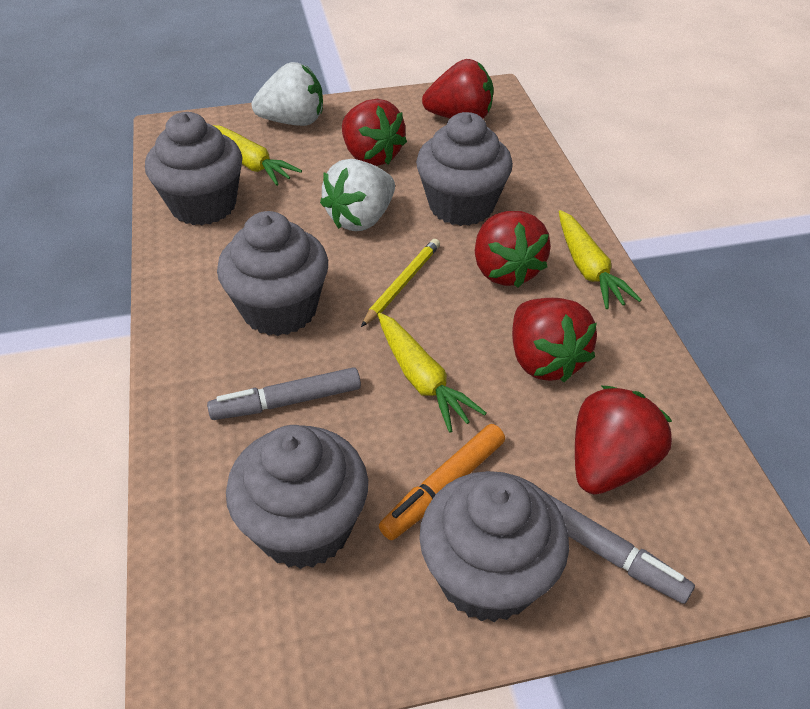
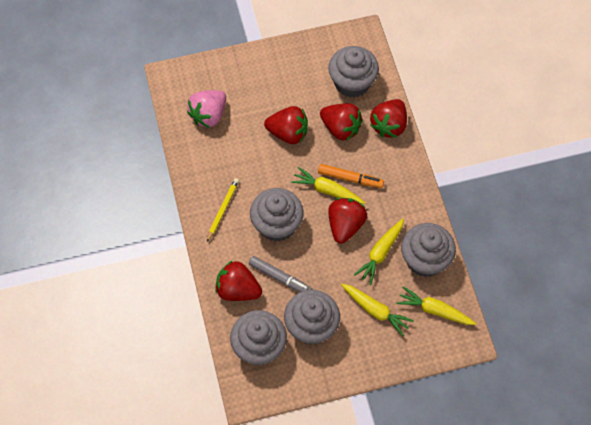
grey marker: [207,367,361,420] [545,492,695,604] = 2 -> [249,256,312,292] = 1
pink strawberry: none = 0 -> [187,90,226,128] = 1
white strawberry: [252,62,323,126] [320,159,395,231] = 2 -> none = 0
yellow carrot: [212,125,302,186] [378,313,486,433] [559,210,642,309] = 3 -> [291,167,365,204] [341,284,414,336] [354,219,404,285] [396,286,477,325] = 4

